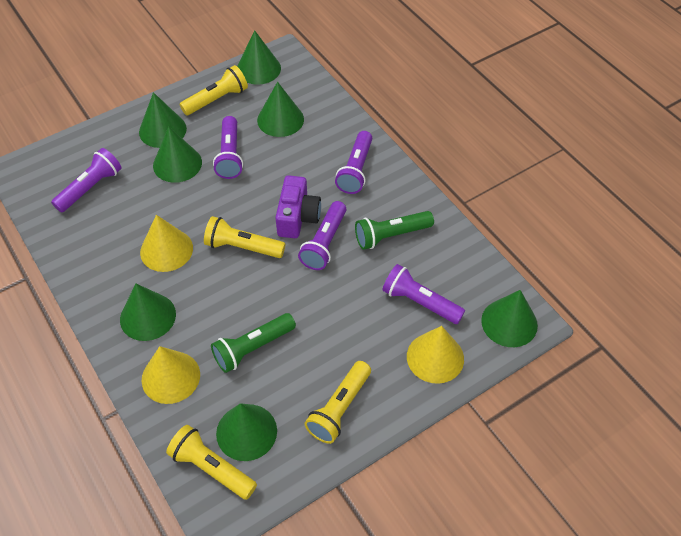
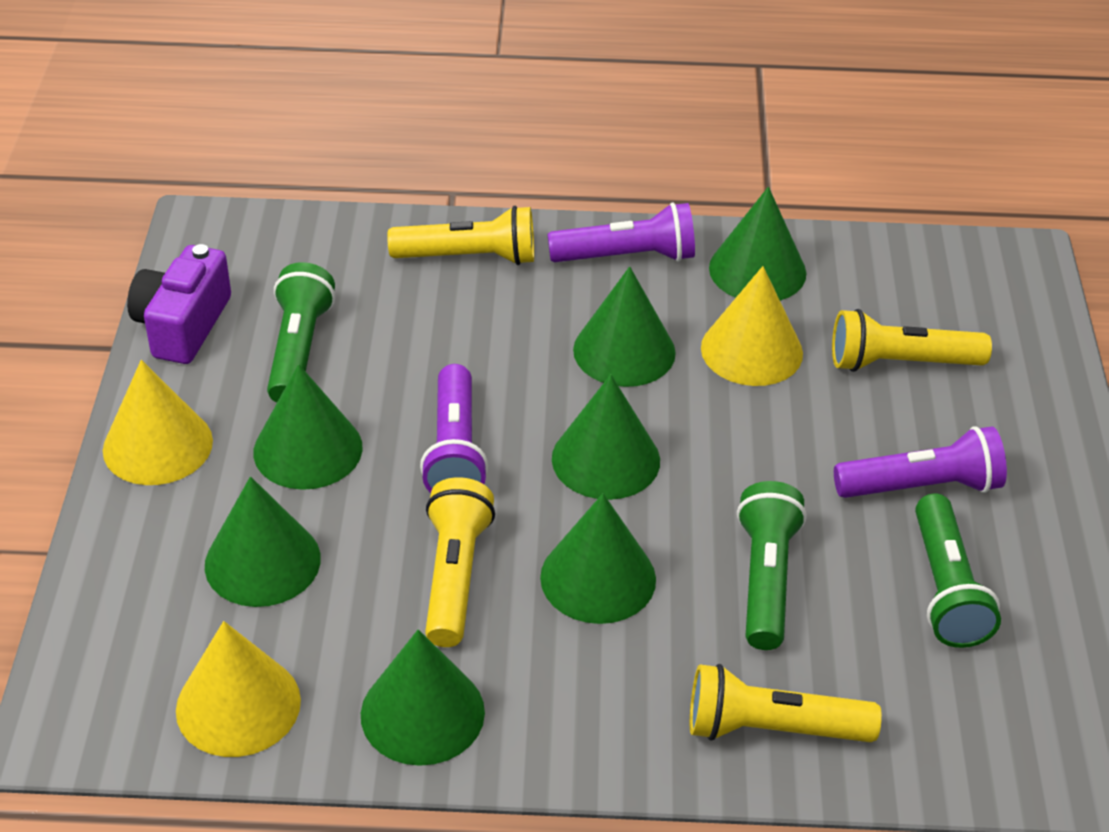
green flashlight: [211,313,296,373] [355,211,434,250] = 2 -> [267,262,335,403] [737,481,806,650] [915,493,1001,648] = 3
purple flashlight: [51,148,121,213] [213,116,243,179] [298,201,346,270] [335,131,372,194] [382,264,465,324] = 5 -> [420,364,488,493] [548,202,695,262] [834,426,1007,498] = 3

